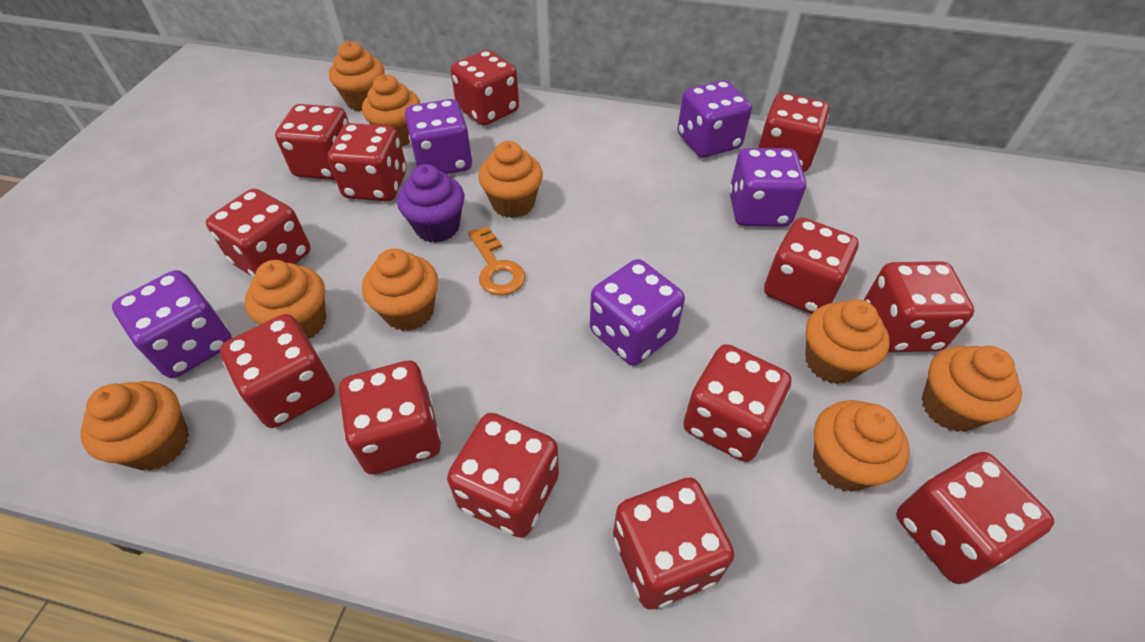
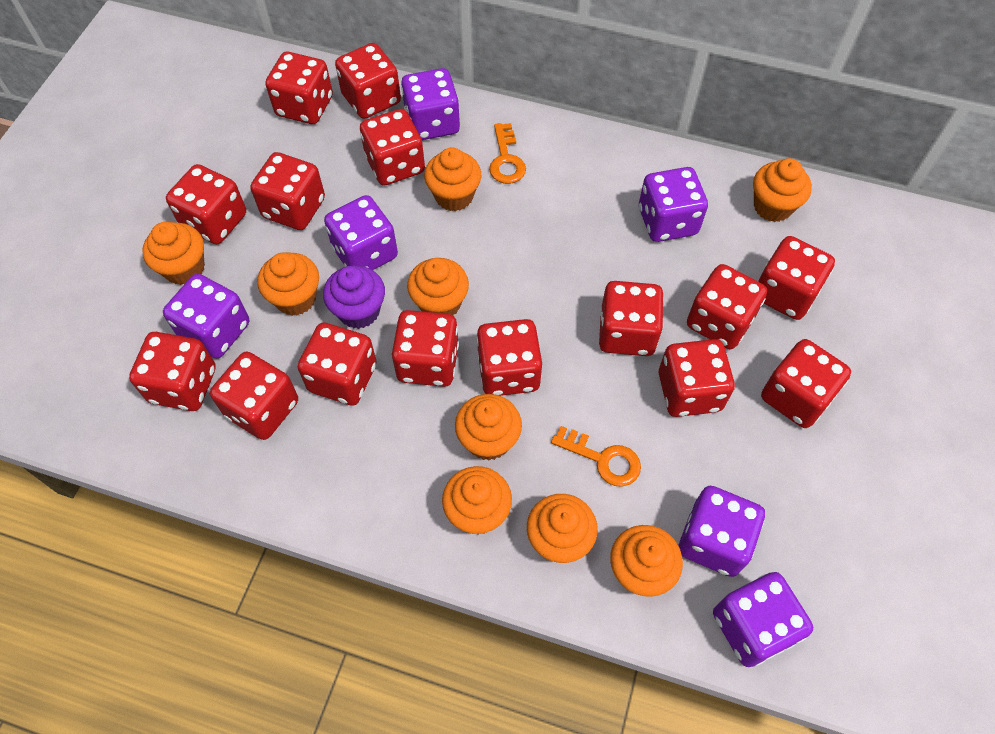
orange key: [468,226,525,295] = 1 -> [489,123,526,184] [551,426,641,487] = 2
purple dice: [112,270,232,378] [405,99,472,174] [590,259,685,366] [677,80,752,158] [729,148,806,227] = 5 -> [163,274,249,359] [324,195,398,270] [401,68,460,140] [639,167,708,242] [678,486,765,577] [713,572,813,667] = 6
red dice: [206,189,311,277] [220,314,335,428] [275,104,349,180] [328,123,406,201] [339,361,441,475] [447,413,559,538] [451,50,519,126] [613,477,734,609] [683,344,791,462] [758,93,829,172] [764,218,859,314] [864,261,974,352] [896,452,1054,584] = 13 -> [129,332,216,411] [166,164,246,244] [210,352,298,440] [251,152,325,230] [265,52,333,124] [298,323,377,406] [335,43,401,119] [360,109,425,186] [392,310,459,387] [477,319,542,396] [599,281,664,356] [659,339,735,417] [687,264,767,349] [758,236,835,320] [761,339,851,428] = 15

